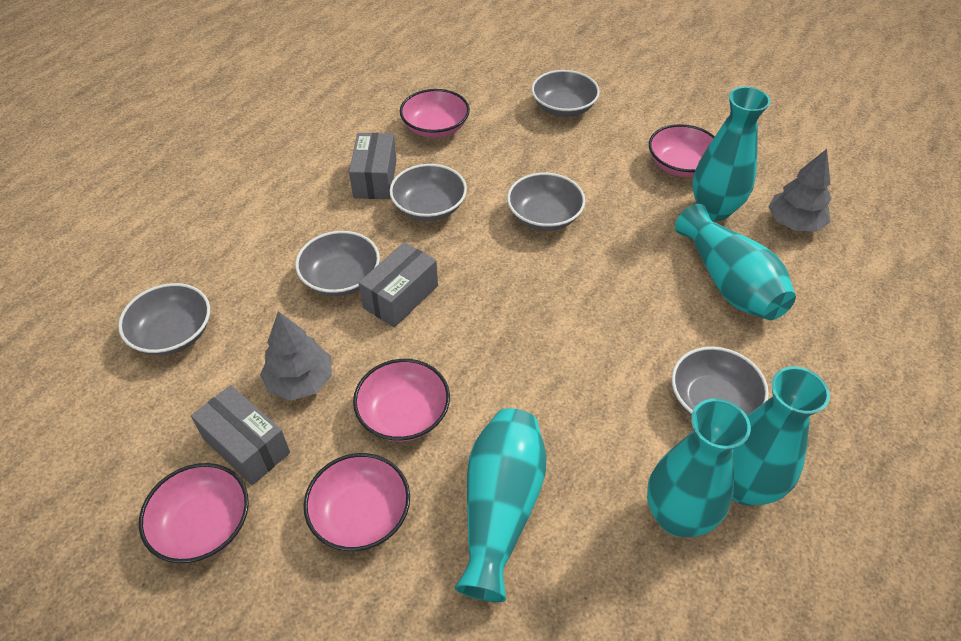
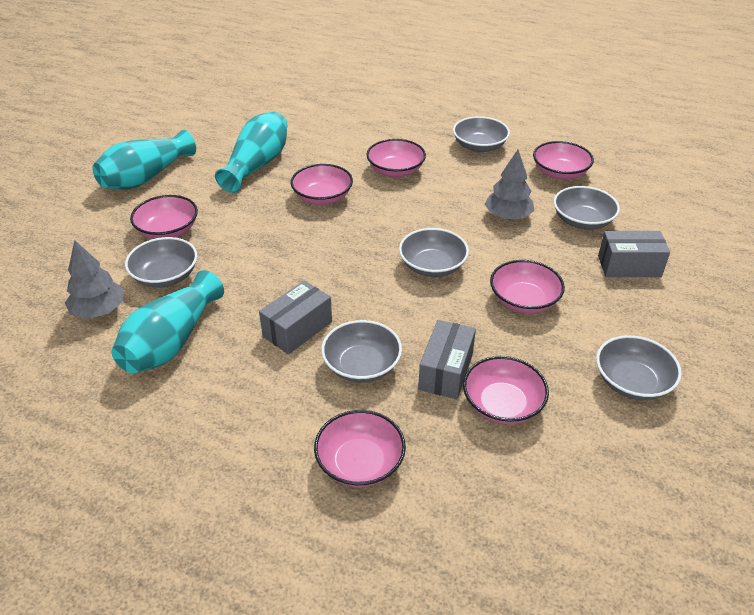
pink bowl: [139,463,249,563] [304,453,410,551] [353,359,450,442] [400,89,470,138] [649,124,715,177] = 5 -> [130,195,198,239] [291,164,353,205] [314,410,406,487] [366,139,426,177] [463,356,549,424] [490,260,565,313] [533,141,594,180] = 7
turquoise vase: [455,408,547,602] [647,398,751,537] [675,204,796,320] [693,86,770,221] [732,366,830,506] = 5 -> [92,130,196,189] [111,270,224,373] [215,111,287,193] = 3

